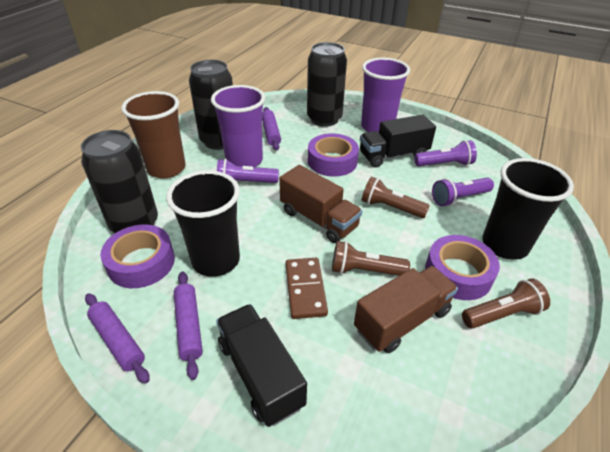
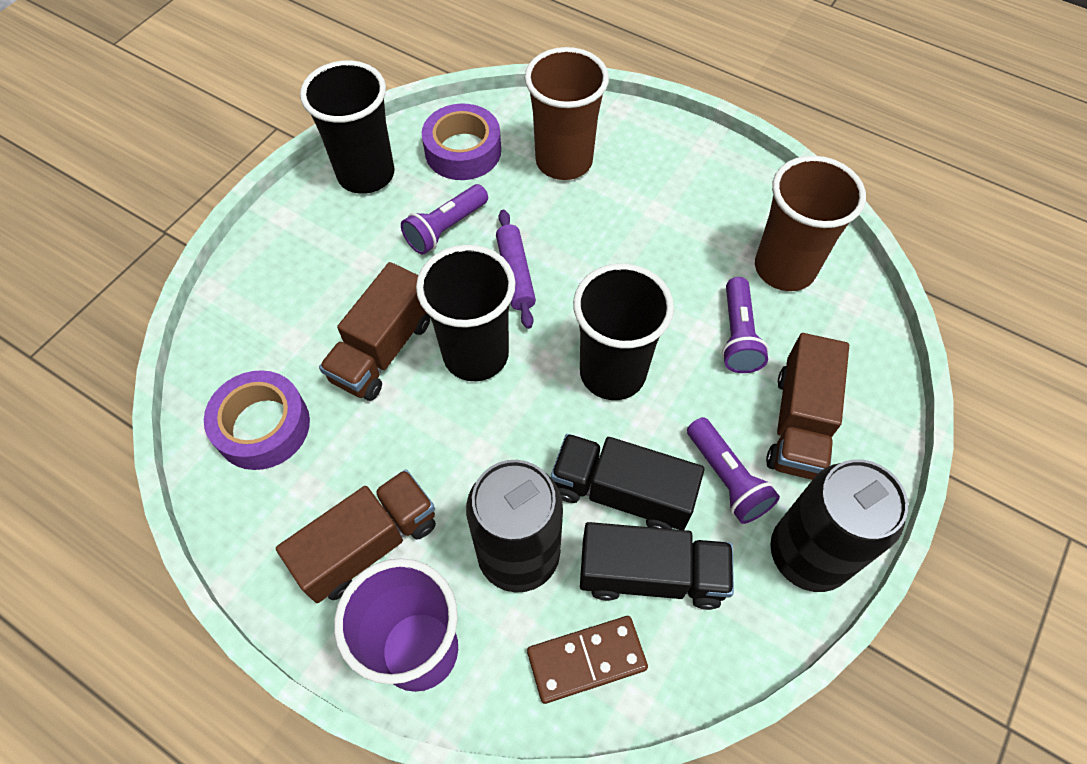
black can: [81,130,158,233] [189,60,233,150] [307,42,347,127] = 3 -> [466,460,563,593] [770,459,908,592] = 2
black cup: [166,170,240,277] [482,158,574,260] = 2 -> [300,60,395,194] [416,245,516,381] [573,263,674,400] = 3
brown cup: [121,91,186,179] = 1 -> [525,47,609,180] [755,156,866,291] = 2
brown flashlight: [332,241,410,276] [362,177,430,218] [462,278,550,329] = 3 -> none = 0
brown truck: [279,165,362,243] [354,266,458,353] = 2 -> [276,469,436,603] [319,262,430,401] [766,333,849,480] = 3
purple cup: [211,85,265,167] [361,58,410,132] = 2 -> [334,558,458,692] = 1
purple rolling pin: [85,293,150,384] [174,271,203,380] [262,107,281,150] = 3 -> [496,210,536,329] = 1
purple tape: [100,224,175,288] [308,133,359,177] [425,235,500,300] = 3 -> [204,370,310,470] [422,104,501,180] = 2

